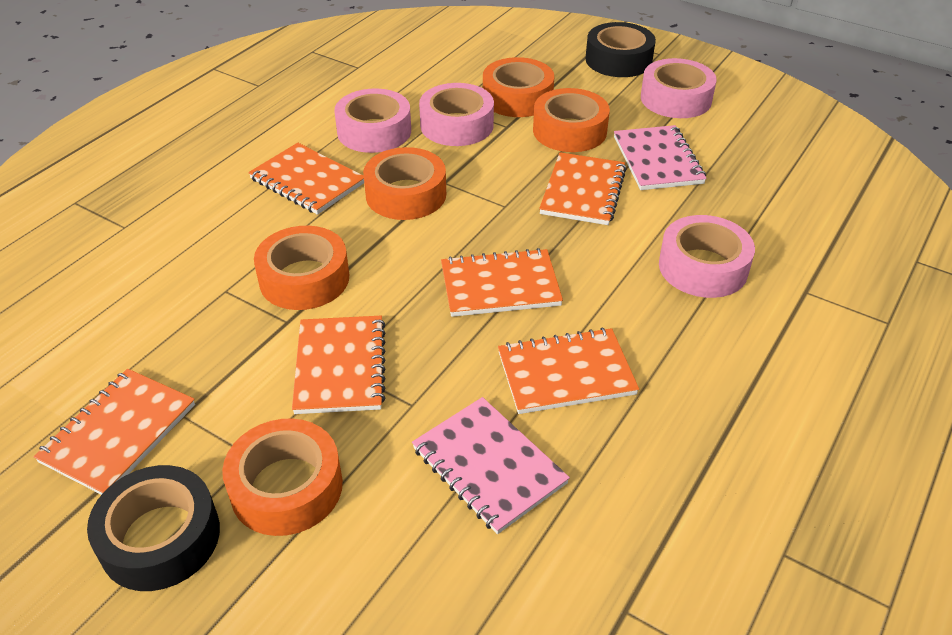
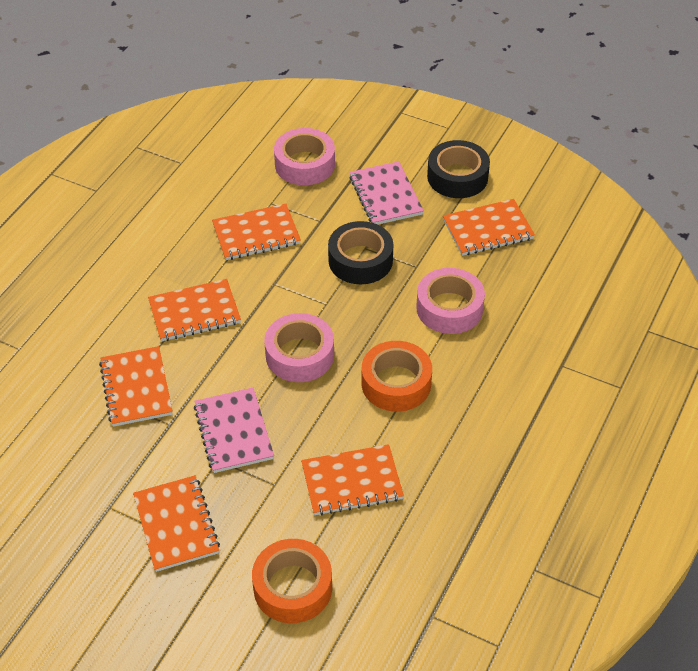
orange tape: [222,419,343,536] [254,226,349,310] [363,147,446,220] [483,57,554,117] [533,88,610,152] = 5 -> [252,539,332,623] [361,341,432,412] = 2
pink tape: [334,89,411,153] [419,83,494,146] [641,58,717,118] [659,215,755,298] = 4 -> [264,313,334,382] [274,128,335,185] [417,268,485,334] = 3

